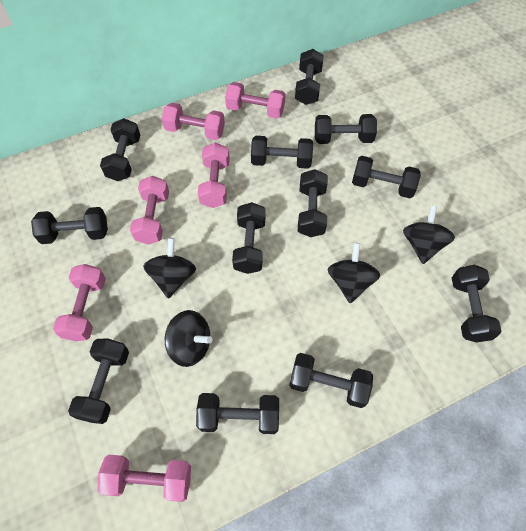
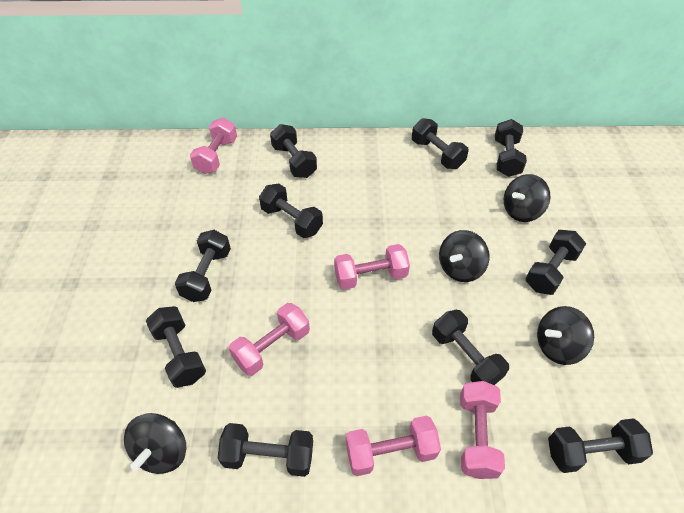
black dumbbell: [31,207,108,244] [68,338,129,424] [100,118,140,181] [196,393,279,434] [232,202,266,274] [251,136,313,169] [289,353,373,408] [295,49,324,105] [298,169,328,237] [315,114,377,144] [352,156,421,198] [452,265,502,342] = 12 -> [146,306,206,388] [175,230,231,302] [218,423,313,477] [259,183,323,238] [270,124,317,178] [412,118,469,169] [432,310,509,385] [495,119,527,177] [526,230,586,295] [548,418,653,473] = 10
pink dumbbell: [53,264,106,341] [97,455,191,502] [130,176,169,245] [162,103,225,140] [198,142,230,208] [225,82,285,119] = 6 -> [190,118,237,174] [229,303,310,376] [334,244,410,290] [346,416,441,476] [460,381,505,479] = 5

